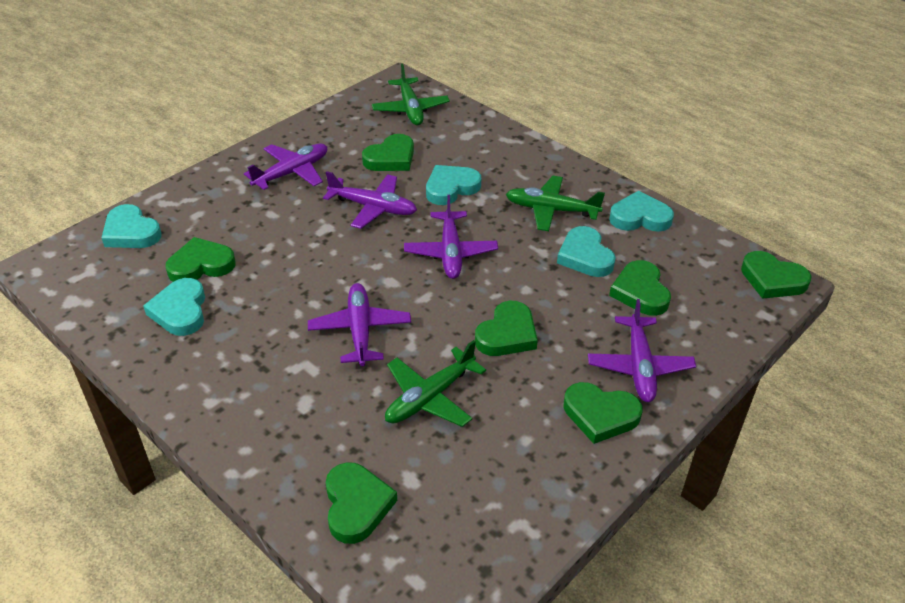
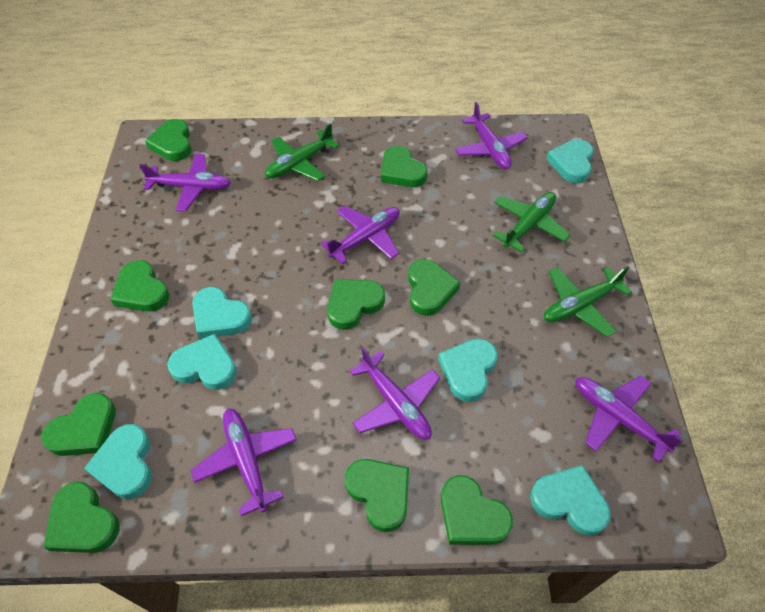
green heart: [165,237,235,282] [326,462,397,544] [362,134,414,171] [475,301,538,356] [564,382,643,444] [609,260,671,316] [741,251,812,299] = 7 -> [41,393,116,456] [44,481,120,553] [110,260,169,312] [145,119,192,161] [327,279,385,330] [345,459,409,532] [381,146,428,187] [408,259,460,316] [441,475,513,545] = 9
purple plane: [244,144,327,190] [308,283,411,366] [323,171,417,229] [404,195,498,279] [588,299,696,402] = 5 -> [139,154,231,211] [190,408,297,516] [321,206,400,264] [349,347,440,440] [455,102,528,169] [575,376,683,463] = 6
turquoise heart: [102,204,161,248] [143,278,205,336] [426,165,481,205] [557,226,616,277] [609,191,674,232] = 5 -> [84,424,152,499] [167,334,237,390] [192,287,252,339] [438,339,498,402] [530,465,610,536] [546,139,593,183] = 6

